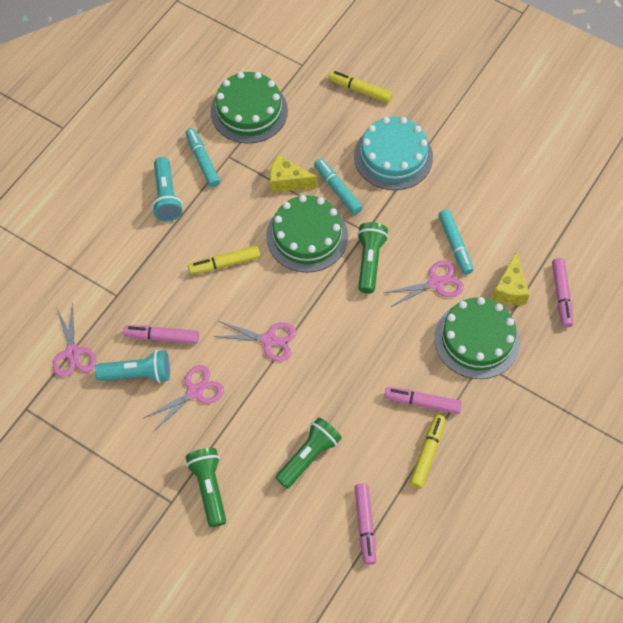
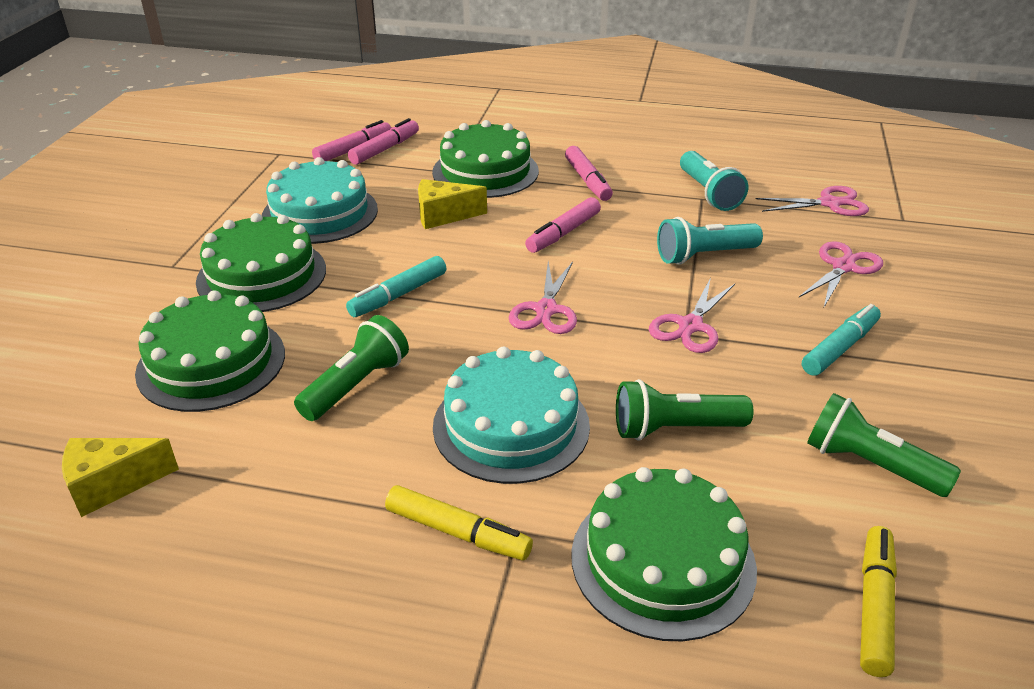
green cake: [210,72,288,144] [266,195,348,273] [434,297,520,379] = 3 -> [135,290,285,412] [196,213,326,312] [432,120,539,198] [571,467,757,641] = 4
turquoise cake: [354,117,433,190] = 1 -> [262,157,378,244] [433,347,590,484] = 2
turquoise marker: [185,128,220,187] [314,158,363,215] [438,209,473,275] = 3 -> [346,256,447,317] [802,304,881,376] = 2
yellow marker: [188,246,260,275] [328,71,393,103] [409,414,446,489] = 3 -> [385,485,533,561] [860,526,897,677] = 2

